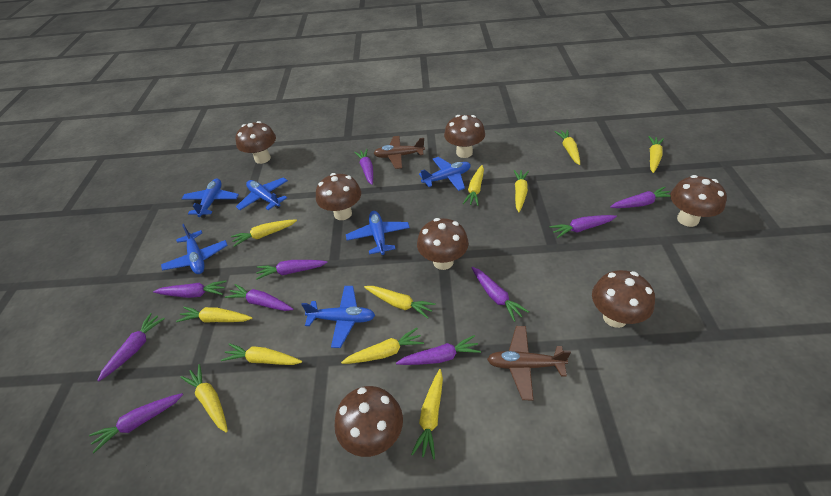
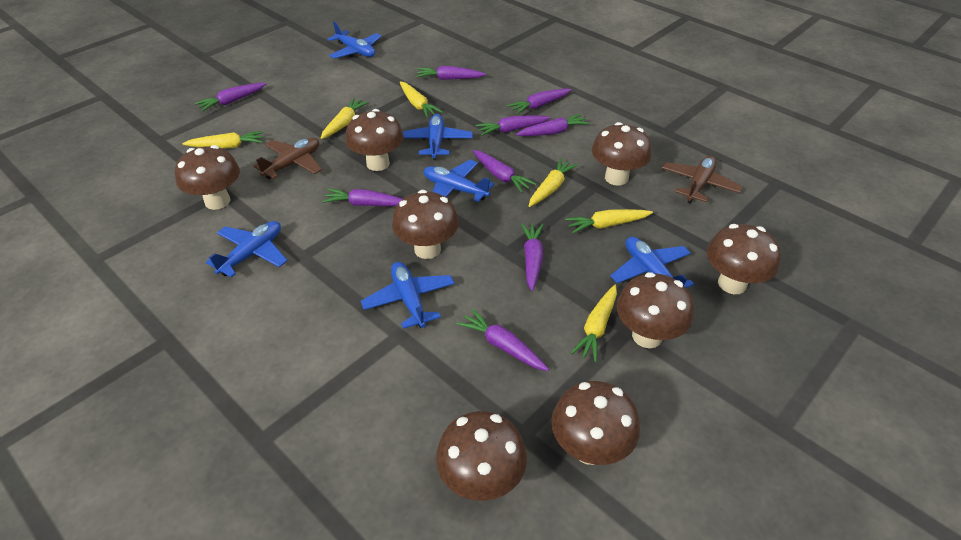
brown mushroom: [235,121,276,164] [316,173,361,220] [334,386,403,457] [417,218,469,270] [444,115,485,158] [592,270,655,328] [670,175,727,227] = 7 -> [175,145,240,210] [345,109,404,171] [392,190,459,259] [436,411,527,501] [551,381,640,465] [592,122,652,186] [617,272,694,348] [707,224,781,294] = 8
purple carrot: [89,393,183,453] [97,313,165,381] [153,281,227,298] [225,284,293,311] [256,260,328,280] [354,149,373,185] [396,335,481,365] [472,267,529,322] [550,215,617,238] [610,187,671,208] = 10 -> [195,83,266,112] [322,189,402,206] [416,66,486,80] [457,308,549,371] [473,150,536,193] [476,115,550,136] [507,88,572,114] [516,114,590,136] [521,223,543,291] = 9
yellow carrot: [176,307,252,323] [180,364,228,433] [221,343,302,365] [231,220,297,247] [341,328,424,364] [364,286,436,319] [411,369,443,459] [463,165,484,206] [514,170,529,212] [554,129,580,165] [648,136,664,173] = 11 -> [182,131,264,149] [320,98,369,139] [400,81,443,118] [529,158,578,207] [565,209,653,234] [571,285,617,362] = 6

